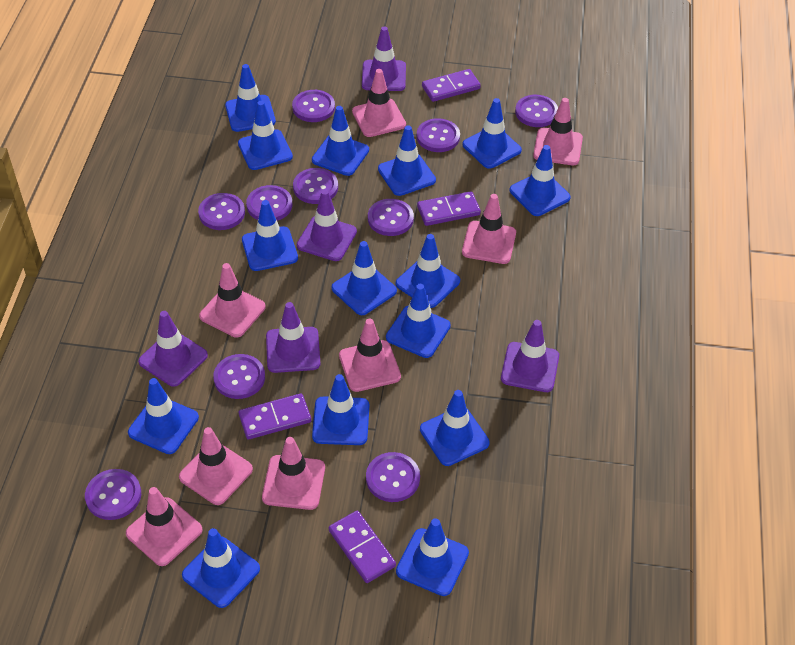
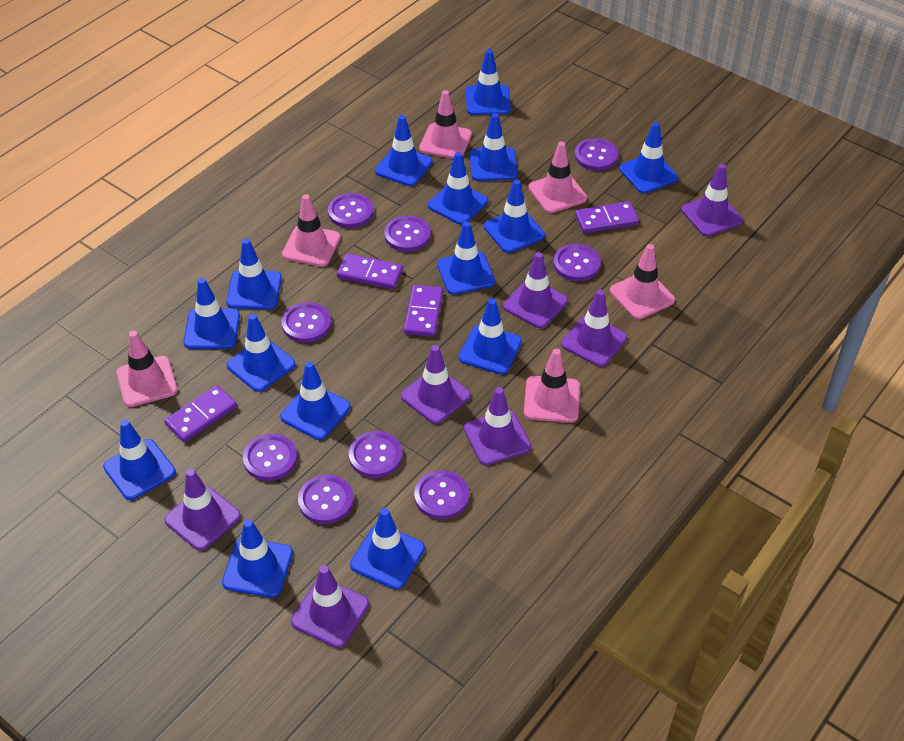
pink traffic cone: [126,487,202,566] [179,427,253,505] [199,263,266,338] [262,437,325,510] [339,318,401,392] [352,69,406,137] [462,194,516,264] [533,98,583,165] = 8 -> [116,331,178,407] [282,194,341,267] [419,90,472,159] [524,349,580,423] [528,141,587,213] [610,244,675,319] = 6
purple button: [85,469,141,520] [198,193,245,230] [213,354,265,399] [246,185,292,221] [292,90,335,122] [293,168,338,204] [366,452,420,502] [368,199,414,236] [417,118,460,152] [515,95,558,127] = 10 -> [243,434,297,481] [282,302,331,343] [298,475,354,524] [328,193,374,228] [349,431,403,478] [384,216,431,252] [414,470,469,520] [553,244,601,281] [574,138,619,171] = 9
purple traffic cone: [138,311,208,387] [266,302,321,373] [297,189,357,261] [362,26,406,91] [501,320,559,392] = 5 -> [164,469,241,551] [291,565,369,648] [401,345,471,424] [464,387,531,465] [503,252,568,328] [561,290,627,367] [681,164,743,236] = 7

